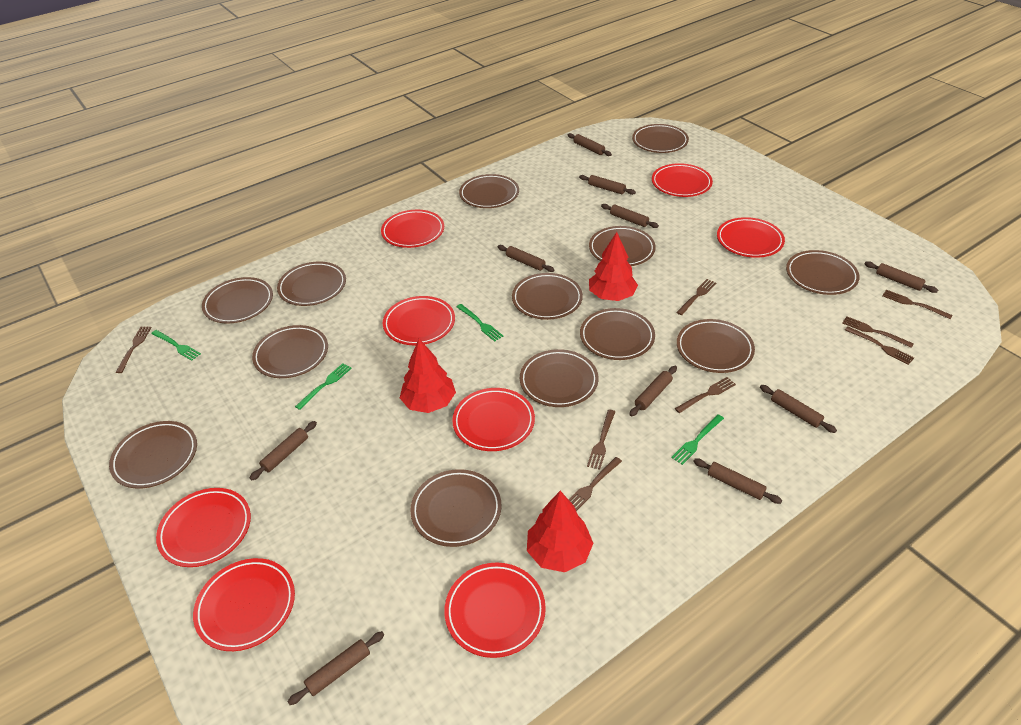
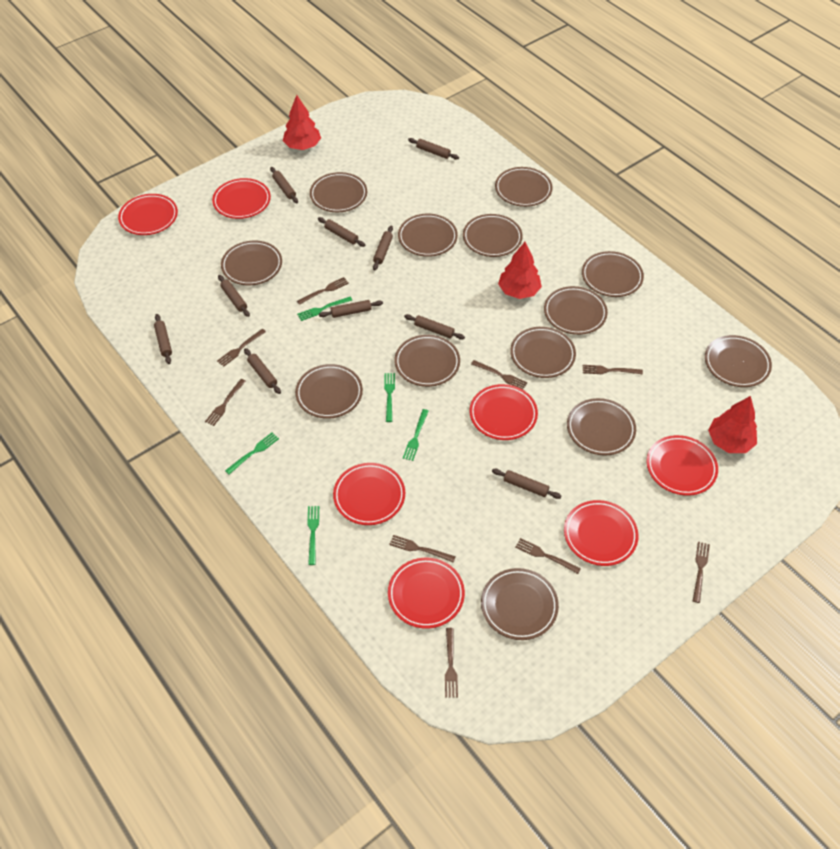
brown fork: [116,326,152,373] [569,457,622,511] [587,409,616,470] [675,377,736,413] [676,279,716,315] [842,316,914,348] [845,327,914,365] [882,290,953,319] = 8 -> [205,379,246,426] [217,329,266,367] [297,277,349,305] [389,535,456,563] [445,628,458,698] [471,360,527,390] [515,538,581,574] [583,365,643,374] [693,542,710,603] = 9
green fork: [151,330,201,361] [295,363,352,410] [457,304,503,342] [671,414,724,465] = 4 -> [225,432,279,474] [297,297,352,321] [307,506,319,565] [384,373,395,422] [403,409,429,461] = 5
red plate: [156,488,251,567] [193,558,295,651] [381,210,444,248] [383,296,455,345] [444,562,546,658] [452,388,535,451] [652,163,713,197] [717,217,785,258] = 8 -> [118,194,178,235] [212,178,271,219] [333,463,405,525] [388,558,465,629] [470,384,538,440] [564,500,639,566] [647,435,718,496] = 7

